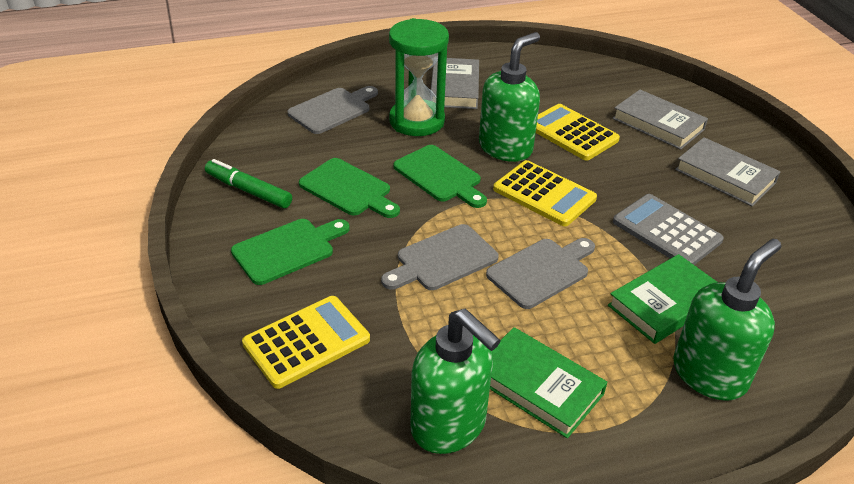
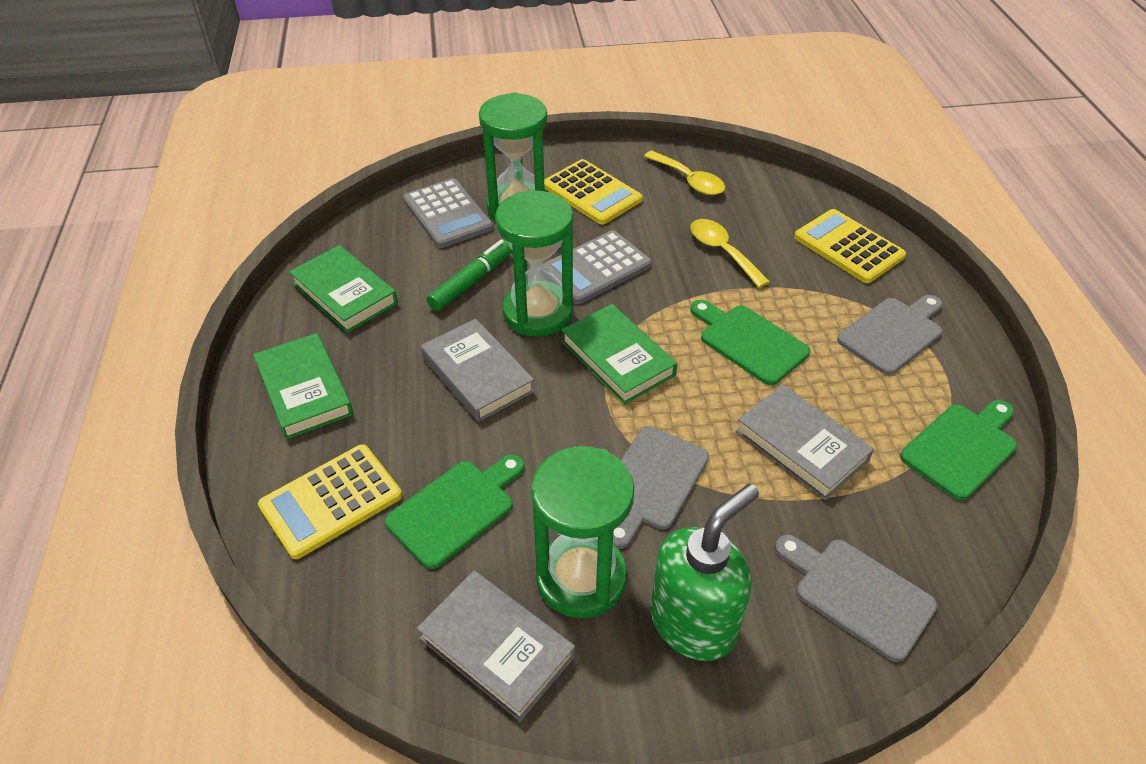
green book: [490,327,607,438] [608,254,718,344] = 2 -> [253,333,353,439] [289,245,398,333] [561,304,677,404] = 3
green hourglass: [389,18,449,136] = 1 -> [479,92,547,221] [495,190,573,336] [531,446,634,618] = 3
green soap dispenser: [410,309,501,454] [479,32,540,162] [673,239,781,401] = 3 -> [651,484,759,661] = 1
grey calculator: [613,194,724,265] = 1 -> [403,178,493,248] [542,230,652,304] = 2
yellow spoon: none = 0 -> [644,151,725,195] [690,219,770,288] = 2

